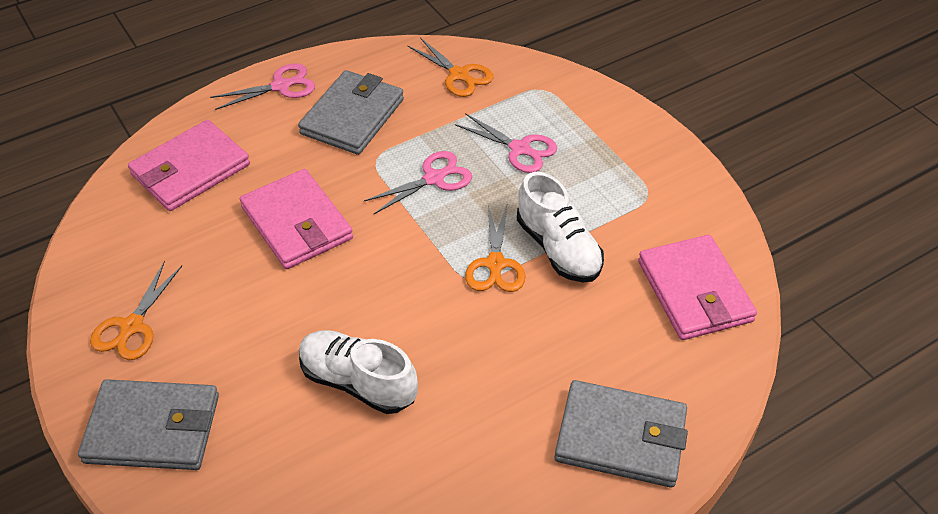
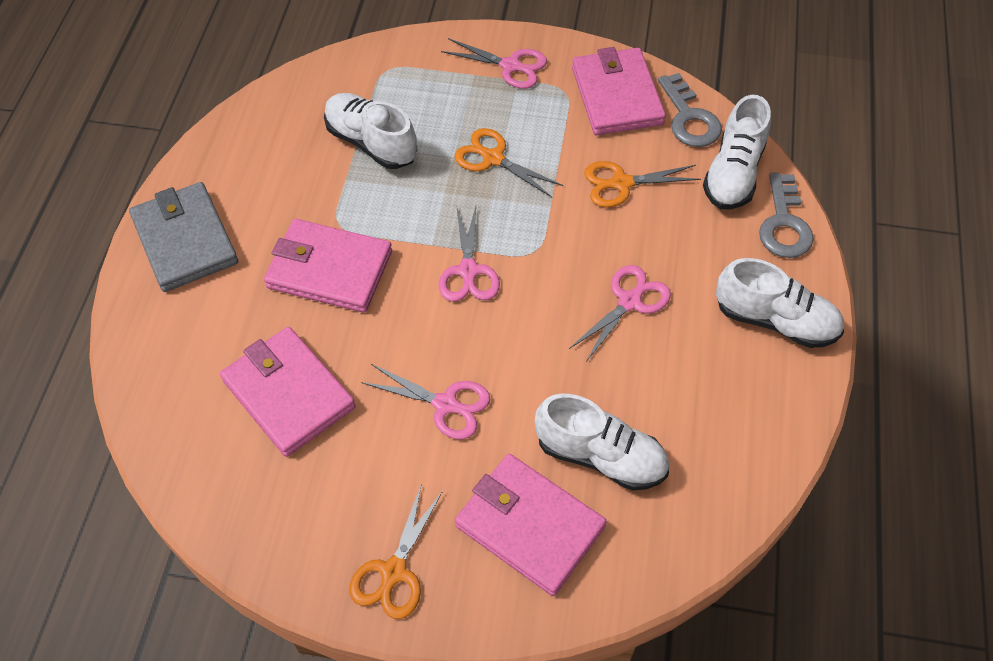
grey key: none = 0 -> [658,73,722,147] [759,173,814,258] = 2
grey wallet: [78,379,219,470] [298,70,404,155] [555,380,688,488] = 3 -> [129,182,238,292] = 1
pink scissors: [210,63,315,110] [364,151,472,214] [455,113,557,173] = 3 -> [361,364,490,439] [438,205,500,302] [441,38,547,89] [569,265,671,362] = 4
pink wallet: [128,120,250,211] [240,169,353,269] [638,235,757,340] = 3 -> [220,327,356,457] [264,219,392,313] [455,454,607,596] [572,47,666,135] = 4
white shoe: [299,330,418,414] [517,172,604,282] = 2 -> [324,93,417,169] [535,393,669,491] [703,95,771,209] [716,258,844,348] = 4

